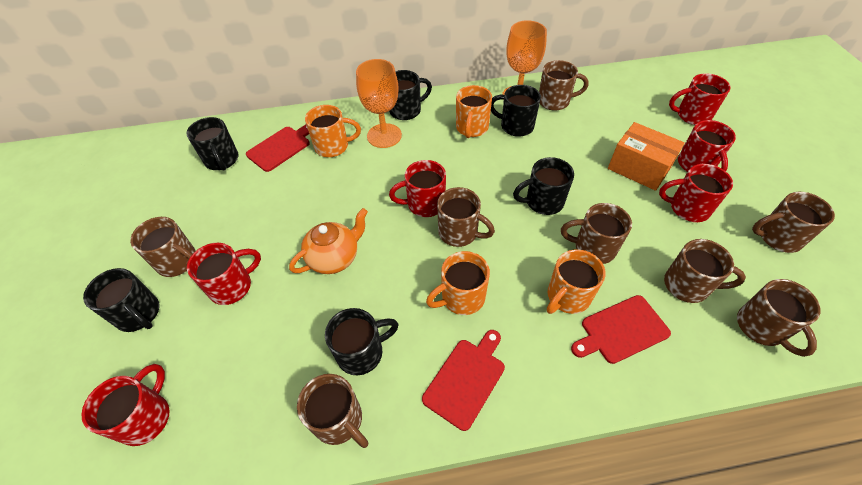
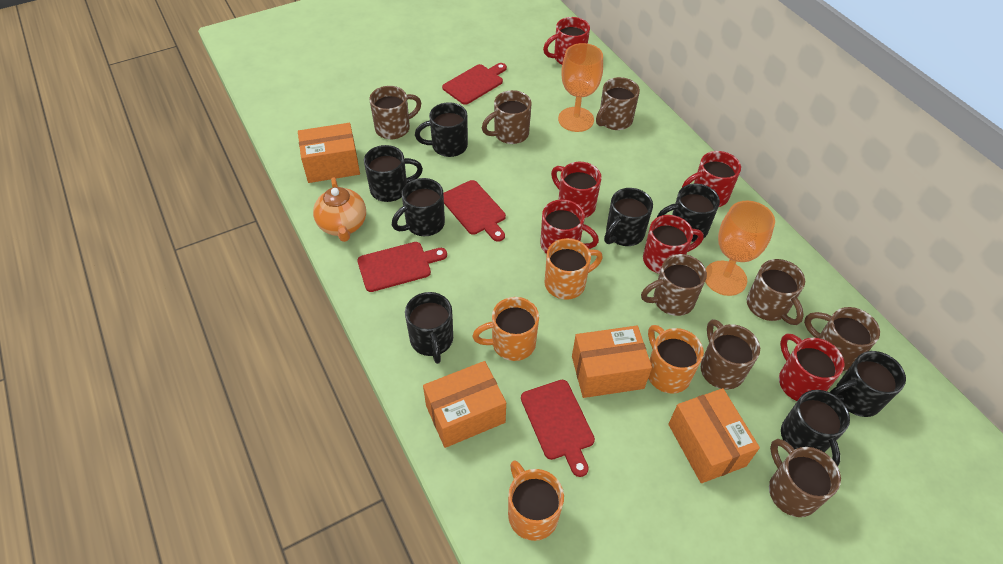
black mug: [83,268,159,332] [186,117,239,170] [325,308,399,375] [389,70,432,120] [491,85,541,137] [513,157,574,215] = 6 -> [364,145,423,202] [392,178,445,236] [405,292,453,364] [415,102,468,157] [604,188,653,246] [657,183,720,242] [781,390,850,466] [830,351,906,417] = 8
orange box: [608,122,685,191] = 1 -> [298,123,360,183] [423,361,506,448] [572,326,652,398] [668,388,760,483] = 4
red cutting board: [246,125,310,172] [422,330,505,431] [571,295,671,364] = 3 -> [357,242,447,292] [442,63,507,105] [443,180,506,242] [521,380,595,477] = 4

